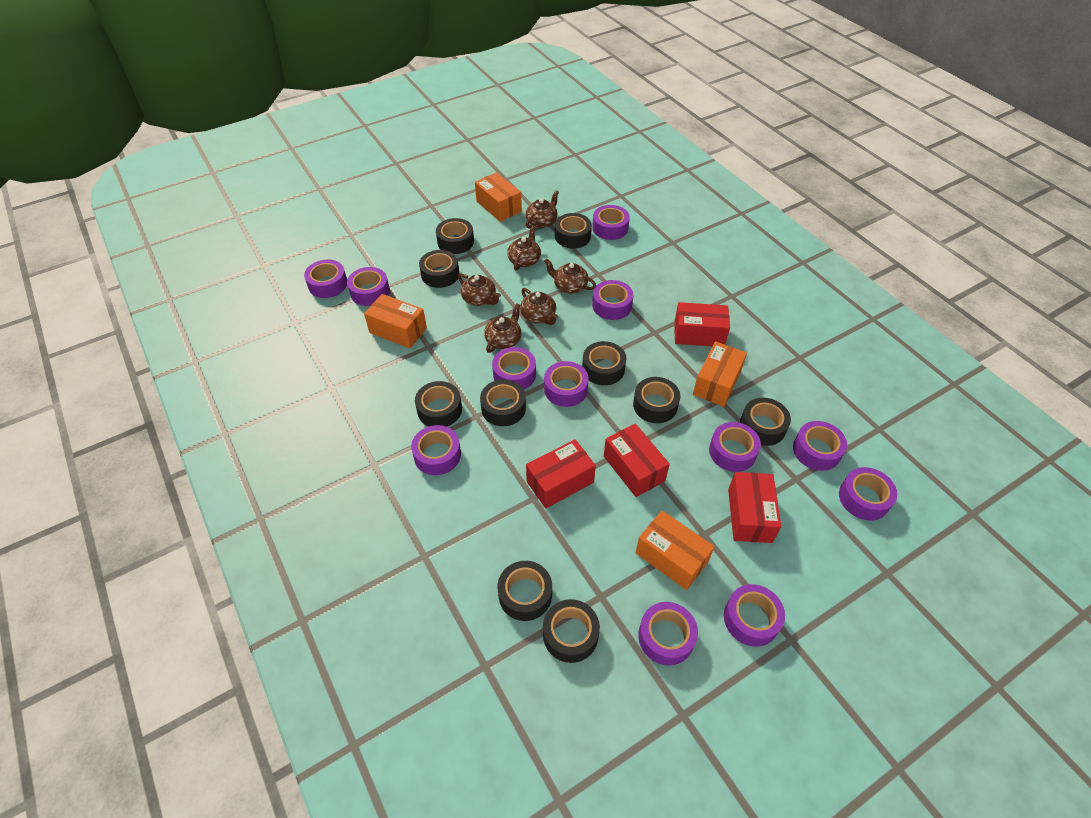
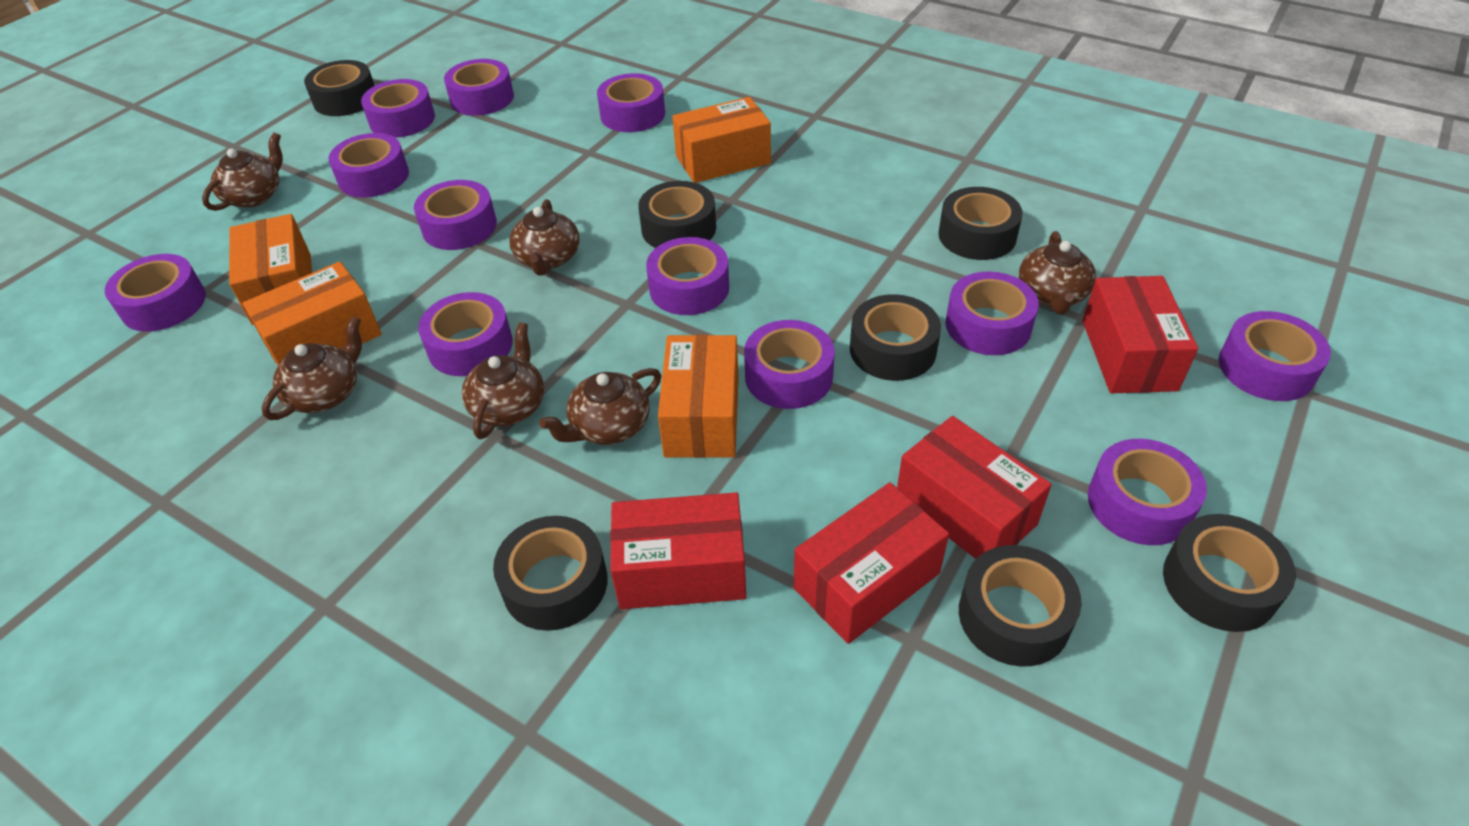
black tape: [415,381,462,427] [419,250,459,288] [436,218,474,254] [480,380,526,426] [498,561,552,621] [543,599,600,663] [555,213,592,249] [582,341,626,385] [633,377,680,423] [740,398,791,446] = 10 -> [304,60,375,116] [493,516,608,631] [638,181,716,248] [850,294,941,381] [938,187,1023,260] [959,545,1081,667] [1163,514,1296,632] = 7

